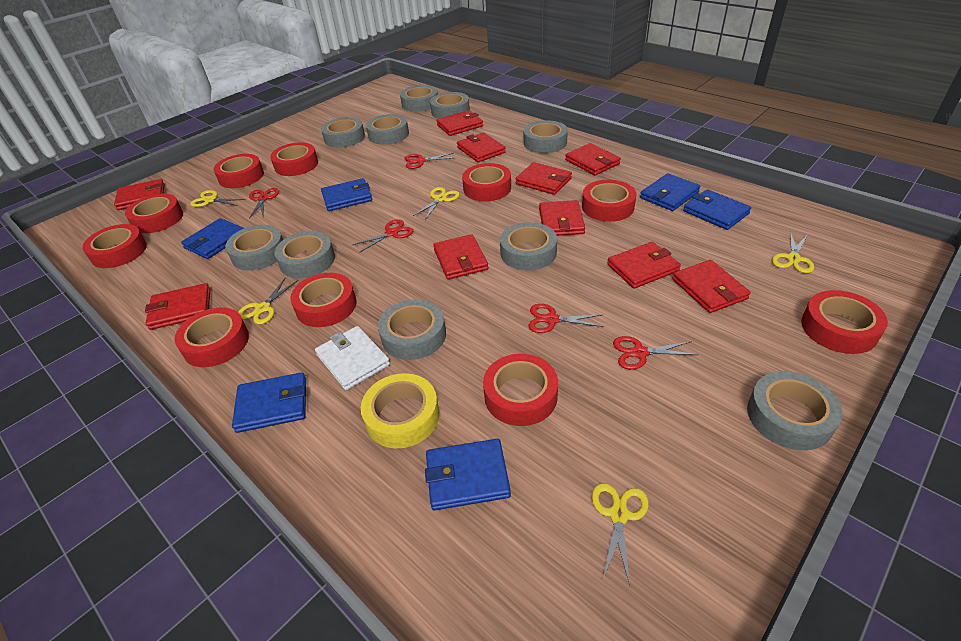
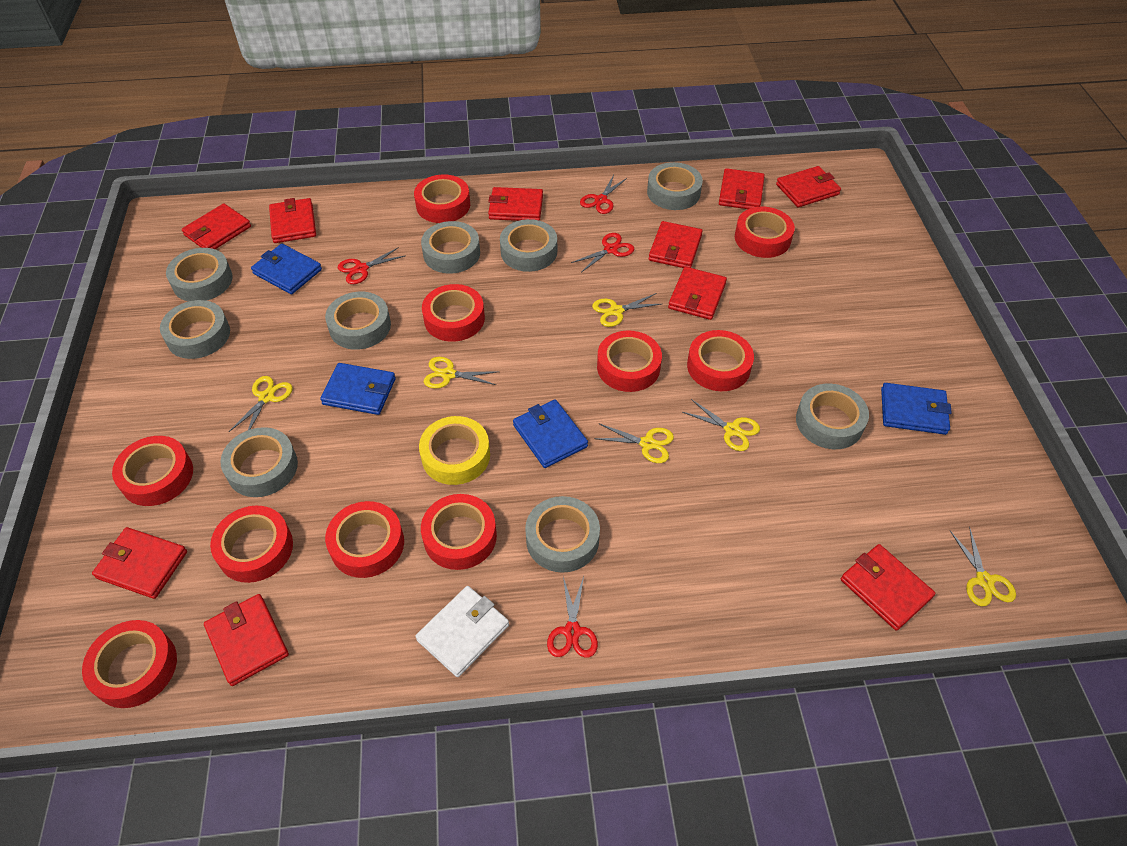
blue wallet: [181,218,244,259] [232,372,306,433] [321,178,372,211] [425,439,511,510] [640,173,700,211] [683,189,751,230] = 6 -> [251,244,322,294] [320,363,396,415] [513,399,588,468] [881,383,952,435] = 4
grey tape: [225,225,283,271] [275,231,335,278] [321,117,365,148] [366,114,409,145] [378,299,446,360] [400,85,438,112] [430,92,470,119] [500,222,557,271] [524,120,568,153] [747,371,843,450] = 10 -> [160,300,230,359] [166,248,233,301] [221,427,298,497] [325,292,391,350] [421,221,480,274] [500,219,557,272] [525,496,600,573] [647,162,703,210] [796,384,869,449] = 9
red scissors: [249,188,279,219] [353,219,413,253] [405,153,453,169] [529,304,604,333] [613,336,698,370] = 5 -> [338,247,405,284] [547,576,598,658] [571,233,634,272] [580,175,627,214] = 4
yellow scissors: [190,190,246,207] [238,277,298,324] [413,187,460,220] [592,483,649,586] [772,232,814,273] = 5 -> [229,376,293,432] [424,357,497,389] [592,293,662,327] [594,423,674,463] [682,399,760,451] [950,527,1016,606] = 6

